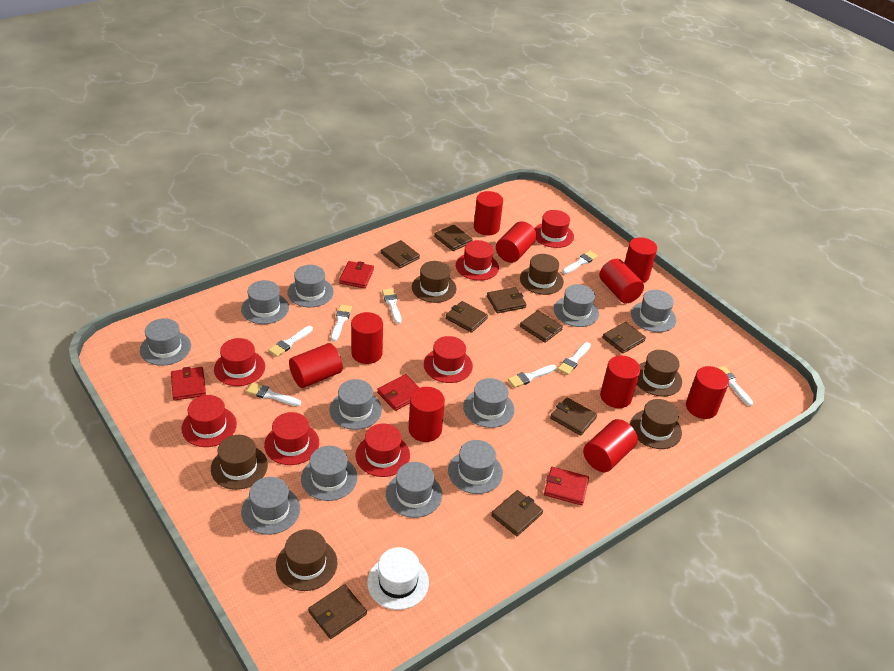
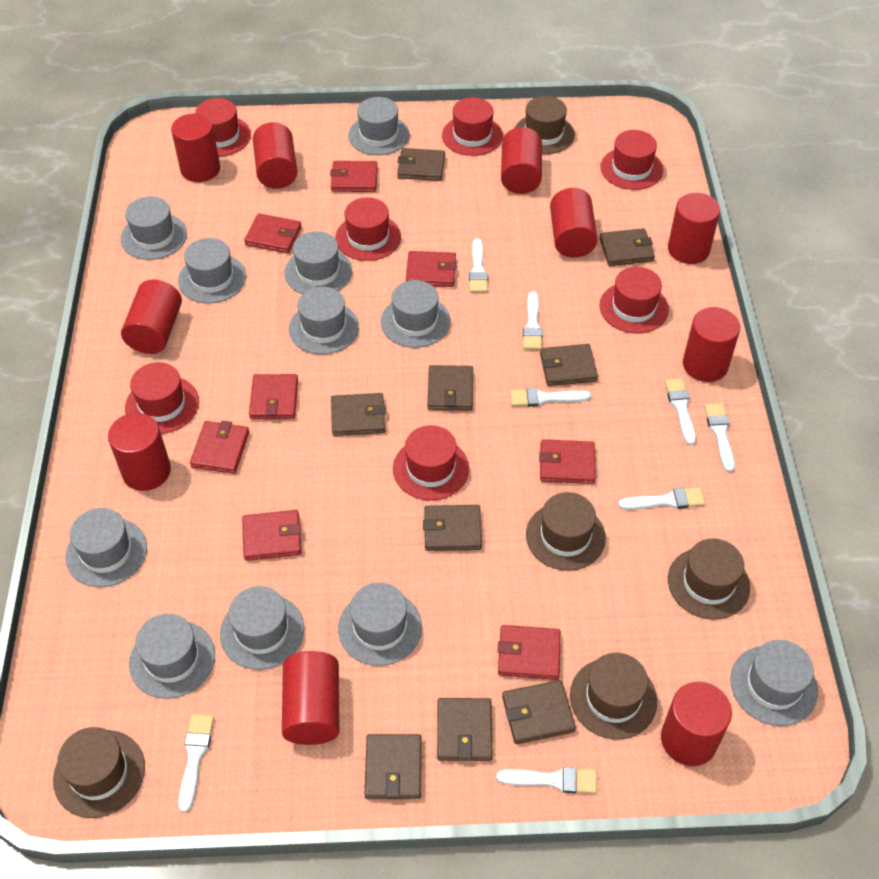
brown hat: [211,435,268,490] [276,529,338,591] [412,261,457,303] [520,254,564,295] [630,399,682,449] [637,350,682,397] = 6 -> [53,727,145,818] [515,96,575,154] [526,492,606,571] [570,653,657,740] [668,539,750,620] = 5
red wallet: [171,367,206,401] [339,261,374,288] [377,374,420,411] [544,467,589,505] = 4 -> [190,421,249,474] [242,510,302,561] [244,213,302,253] [249,374,298,419] [330,161,378,192] [406,251,457,287] [498,625,561,680] [539,439,596,484] = 8
white hat: [367,547,429,610] = 1 -> none = 0

